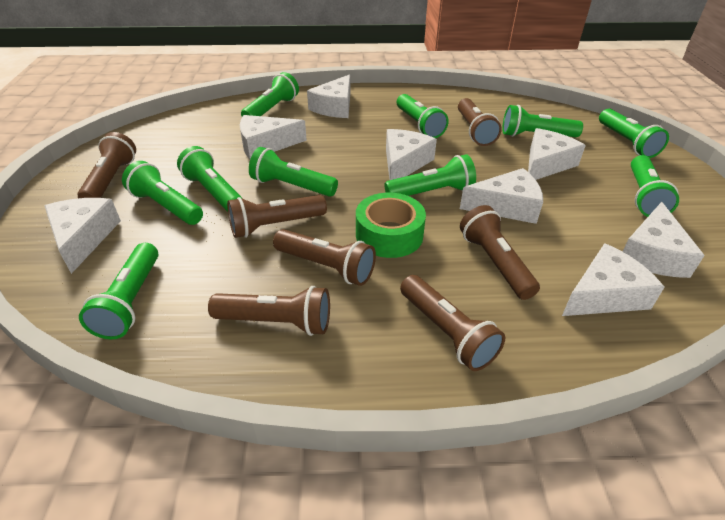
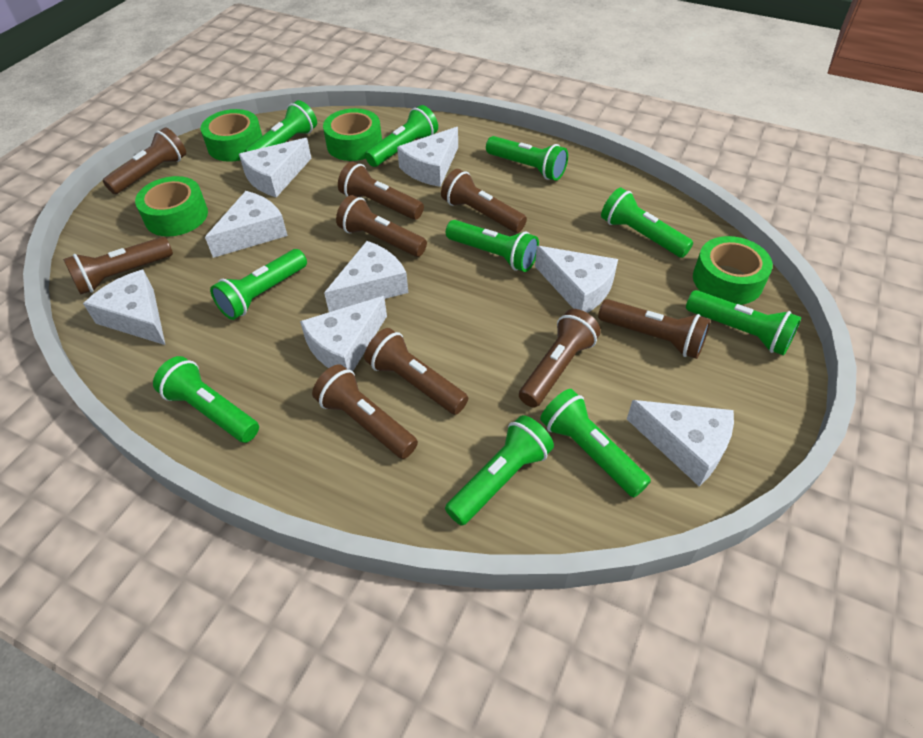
brown flashlight: [77,132,136,198] [208,286,330,336] [227,195,327,238] [273,229,376,286] [400,275,505,371] [458,98,502,146] [460,205,540,300] = 7 -> [63,237,173,295] [103,127,186,194] [312,364,418,459] [336,195,427,257] [338,162,424,220] [364,328,468,415] [441,169,527,233] [519,309,601,408] [598,299,711,359] = 9
green tape: [356,193,426,258] = 1 -> [135,176,208,237] [201,109,262,162] [323,108,382,161] [693,236,773,305] = 4

